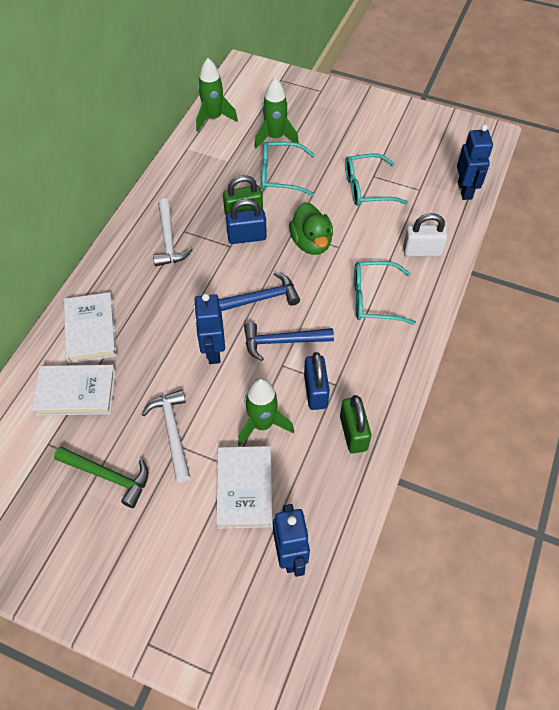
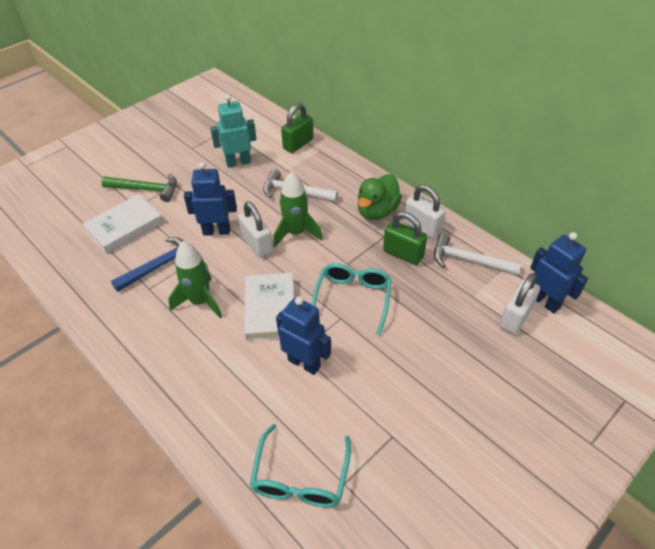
blue hammer: [219,272,300,311] [244,322,334,361] = 2 -> [111,237,184,292] = 1
blue padlock: [226,199,267,244] [304,352,330,410] = 2 -> none = 0
green rocket: [196,58,238,132] [238,378,294,446] [255,78,299,149] = 3 -> [168,241,222,318] [273,171,323,247] = 2
turquoise glasses: [262,142,315,196] [345,154,408,206] [354,261,416,325] = 3 -> [250,424,351,507] [311,263,392,335] = 2
turquoise robot: none = 0 -> [210,94,257,168] = 1
white book: [32,365,116,416] [64,292,117,363] [216,446,273,529] = 3 -> [82,194,163,254] [244,272,294,341] = 2
white padlock: [403,213,448,257] = 1 -> [238,201,273,258] [404,185,446,239] [500,273,540,334] = 3

